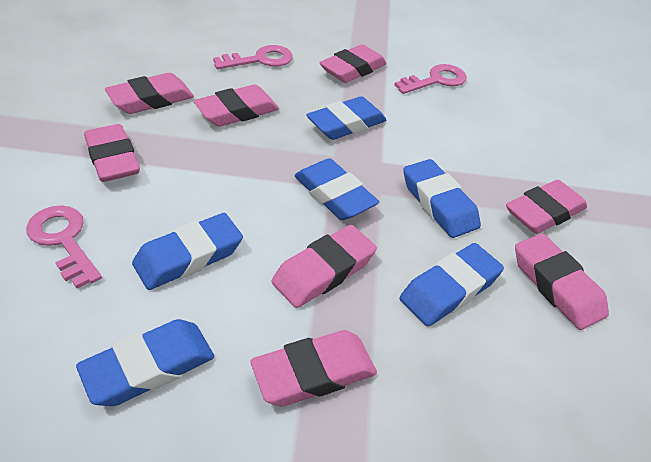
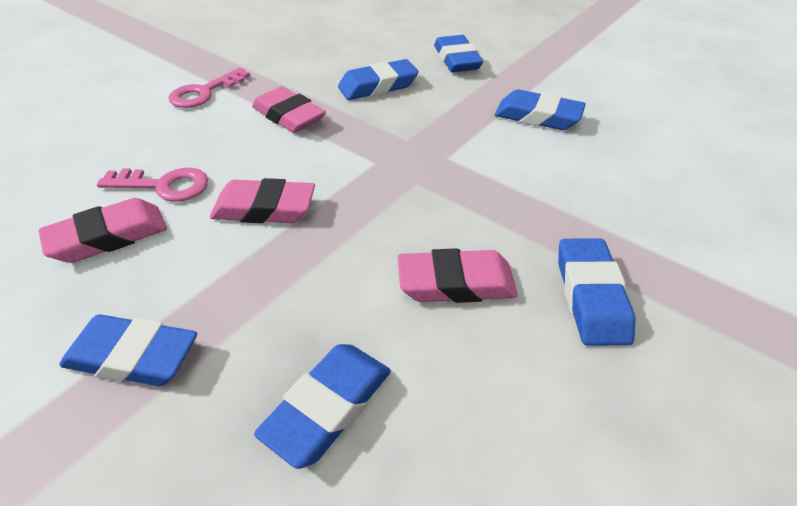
pink eraser: [84,124,140,182] [105,73,194,114] [194,85,279,127] [250,330,377,406] [272,225,377,308] [319,44,387,83] [506,180,587,234] [515,233,609,330] = 8 -> [39,198,167,263] [210,178,315,223] [252,86,326,133] [398,248,518,303] = 4
pink key: [26,205,102,289] [213,45,293,69] [394,64,467,94] = 3 -> [97,168,208,202] [169,67,250,108] = 2

